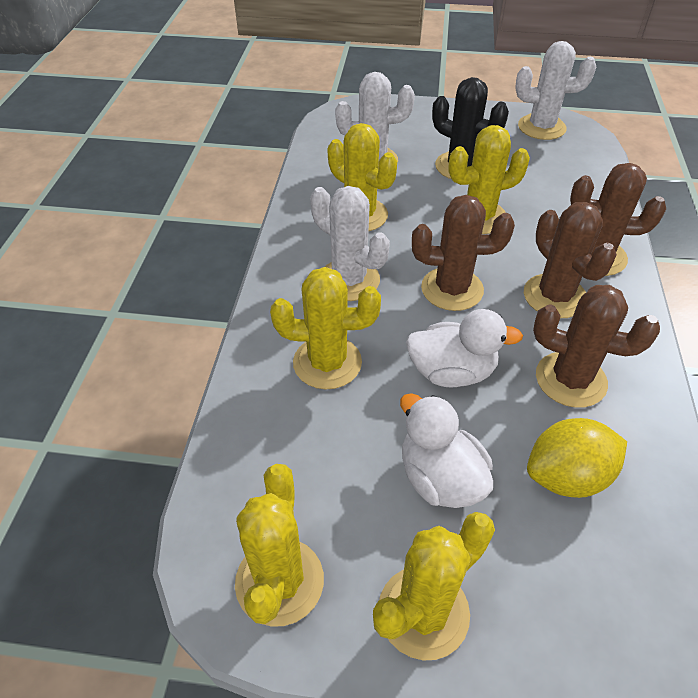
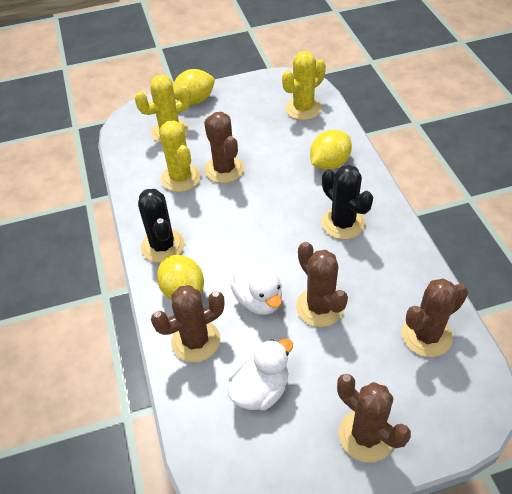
black cactus: [432,77,509,179] = 1 -> [138,189,185,263] [322,165,373,240] = 2
brown cactus: [412,195,515,311] [524,202,617,318] [533,285,660,408] [570,163,666,276] = 4 -> [151,285,225,362] [204,112,244,183] [296,242,348,327] [337,374,411,463] [402,278,468,357] = 5
white cactus: [310,186,390,301] [335,72,415,169] [515,41,596,140] = 3 -> none = 0
yellow cactus: [235,464,324,627] [270,267,381,389] [327,123,397,232] [373,512,495,660] [448,125,530,234] = 5 -> [135,75,192,143] [159,120,201,192] [282,51,326,120] = 3
yellow lemon: [527,418,627,498] = 1 -> [157,255,204,300] [173,69,215,105] [310,130,352,170] = 3

